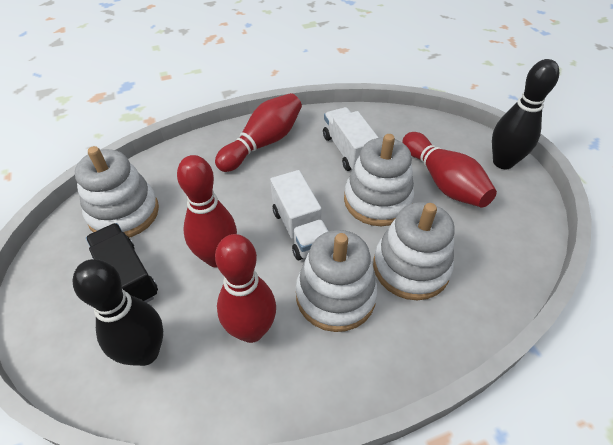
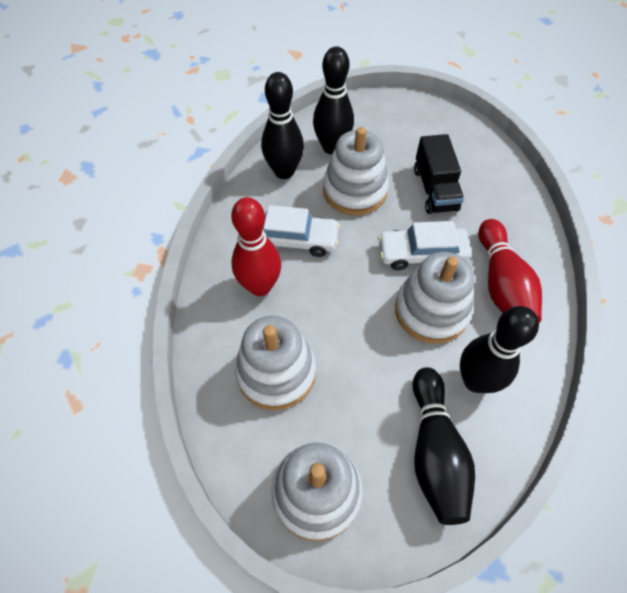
black bowling pin: [72,259,163,366] [492,59,559,169] = 2 -> [261,72,304,179] [313,46,354,155] [413,367,475,525] [460,306,539,393] = 4
red bowling pin: [177,155,237,267] [215,93,302,172] [215,234,276,343] [402,132,497,208] = 4 -> [231,197,281,296] [478,219,542,323] = 2
white car: none = 0 -> [263,205,340,257] [378,221,471,270] = 2
white truck: [270,170,329,260] [323,107,379,171] = 2 -> none = 0

